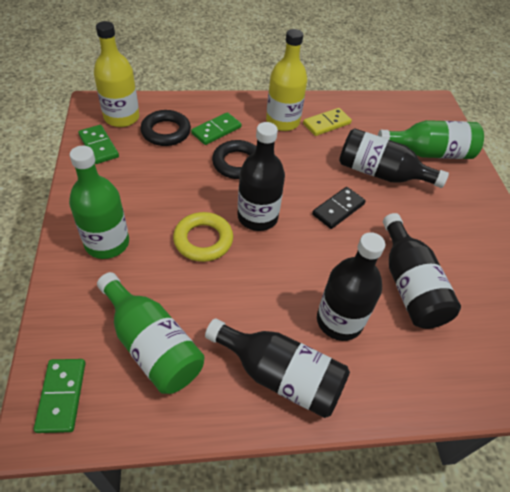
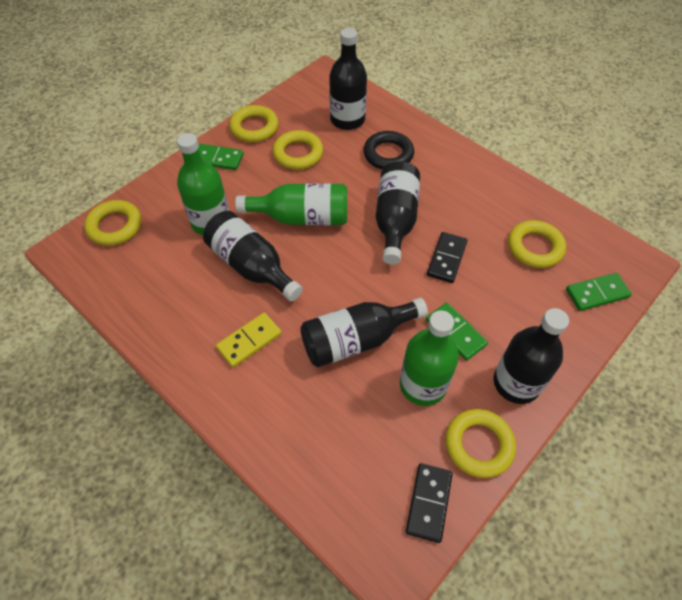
black domino: [312,187,366,229] = 1 -> [406,463,453,543] [427,232,467,283] = 2
black ring: [140,110,191,146] [212,140,256,179] = 2 -> [364,131,414,169] = 1
yellow bottle: [94,21,140,127] [266,29,307,131] = 2 -> none = 0
yellow ring: [173,212,233,262] = 1 -> [84,200,141,246] [229,105,279,142] [273,130,323,170] [445,409,516,478] [508,220,566,268] = 5

